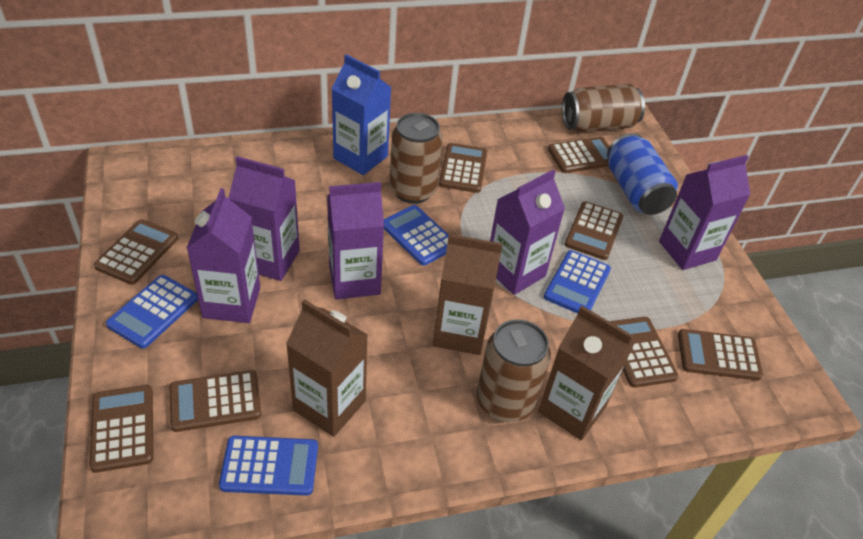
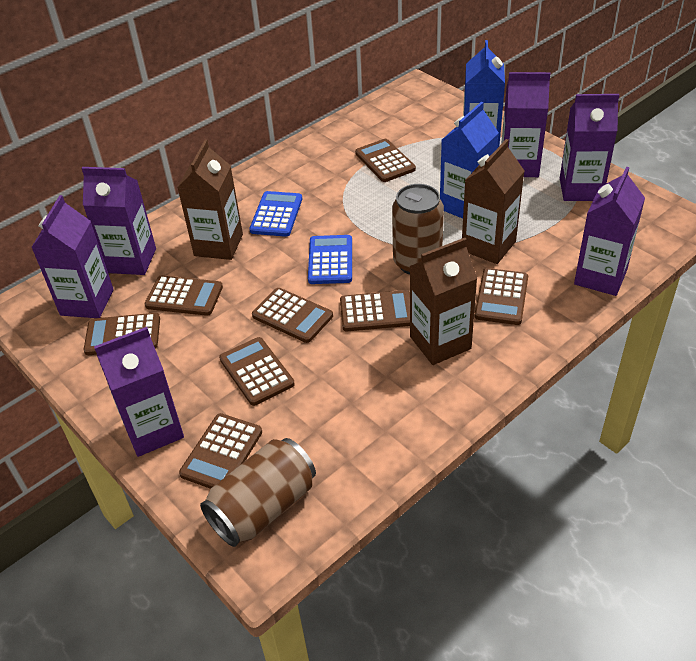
blue calculator: [106,275,198,348] [219,436,318,496] [384,205,449,266] [544,250,611,314] = 4 -> [249,191,302,237] [308,235,352,284] = 2
blue can: [607,133,678,215] = 1 -> none = 0
blue carton: [332,54,392,175] = 1 -> [440,102,499,219] [463,40,505,148] = 2
brown can: [389,113,443,204] [477,319,551,422] [562,84,645,132] = 3 -> [200,438,316,547] [392,184,444,275] = 2
purple carton: [187,188,260,323] [228,156,300,281] [327,182,384,300] [490,169,565,295] [659,155,751,270] = 5 -> [31,195,114,318] [81,167,156,275] [94,327,184,457] [501,72,550,177] [560,94,619,201] [574,167,645,296] = 6

